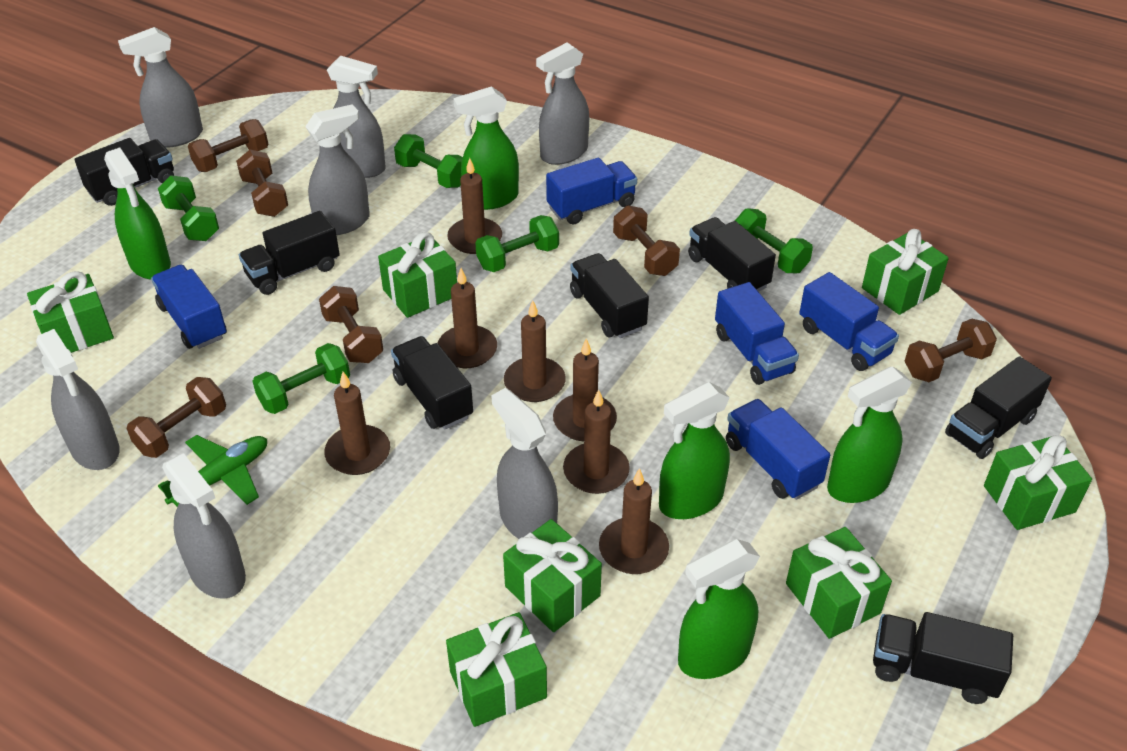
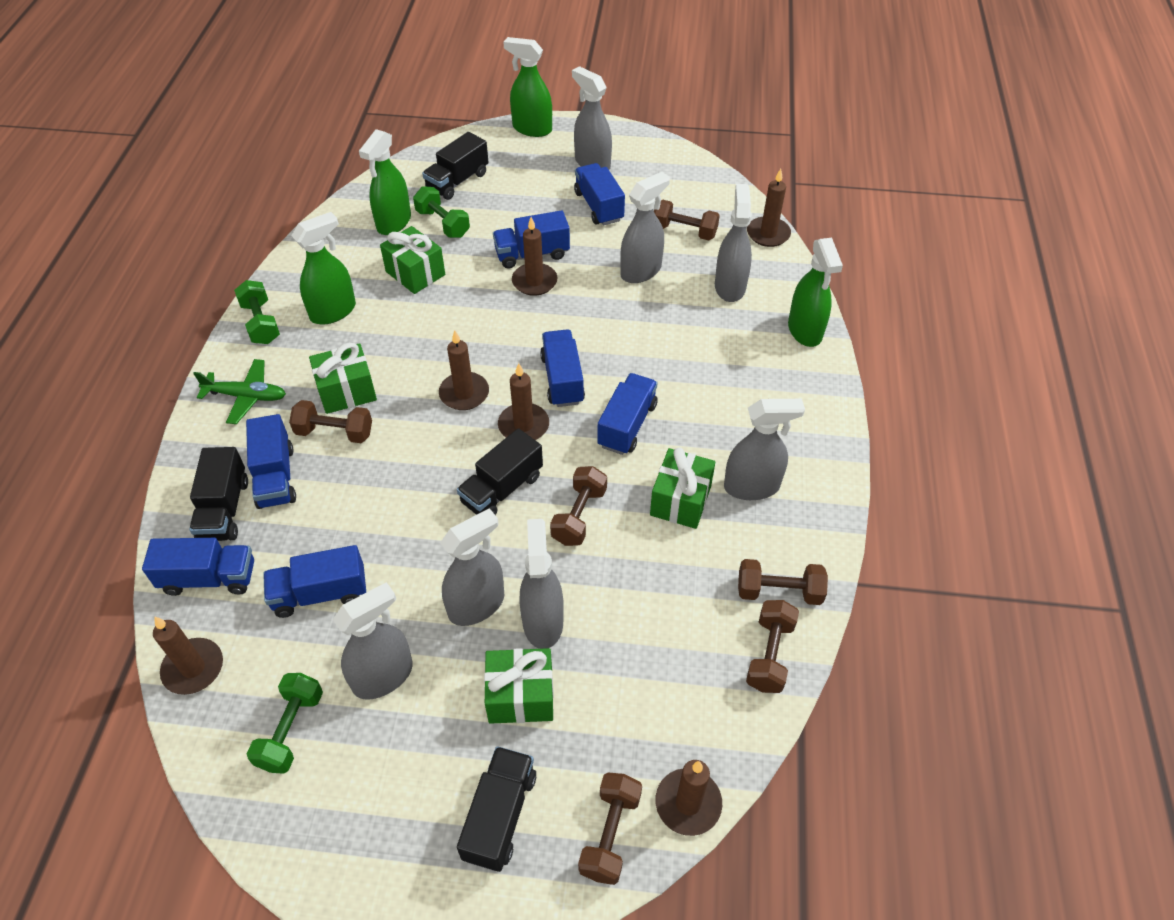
black truck: [74,138,174,206] [239,211,340,295] [391,336,473,430] [570,253,649,338] [688,217,776,292] [873,612,1013,704] [945,356,1052,459] = 7 -> [189,447,248,541] [422,132,489,200] [457,428,543,515] [457,746,536,872] = 4
blue truck: [151,265,227,349] [546,158,637,224] [715,282,799,385] [726,399,830,500] [799,272,899,371] = 5 -> [142,538,254,596] [246,414,296,509] [263,545,366,618] [493,210,570,269] [540,330,585,407] [574,163,625,225] [597,373,658,455] = 7
brown candle: [324,372,390,475] [438,268,497,368] [447,158,502,254] [504,301,566,402] [553,338,617,441] [563,389,630,494] [599,468,669,574] = 7 -> [153,617,223,695] [439,330,489,410] [498,363,549,440] [512,217,557,296] [655,760,722,836] [747,169,791,247] = 6
green dumbbell: [158,175,219,241] [252,343,350,414] [394,134,463,188] [475,215,559,272] [735,208,813,273] = 5 -> [234,280,280,344] [247,673,323,774] [413,186,470,238] = 3
green gift: [27,271,114,353] [378,232,457,318] [446,612,547,727] [503,519,602,632] [786,527,892,639] [862,229,949,315] [984,435,1092,530] = 7 -> [309,343,377,414] [380,226,445,294] [484,648,554,724] [650,447,715,529] = 4
green spray bottle: [104,148,171,279] [453,86,519,210] [659,382,730,519] [678,539,760,679] [827,366,912,503] = 5 -> [292,212,356,325] [359,129,411,235] [503,37,552,137] [788,238,843,347] = 4

